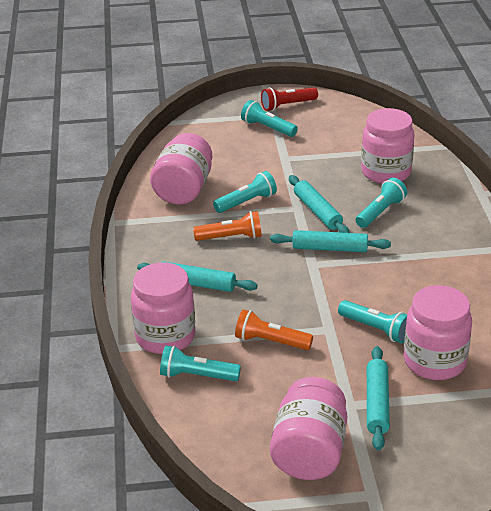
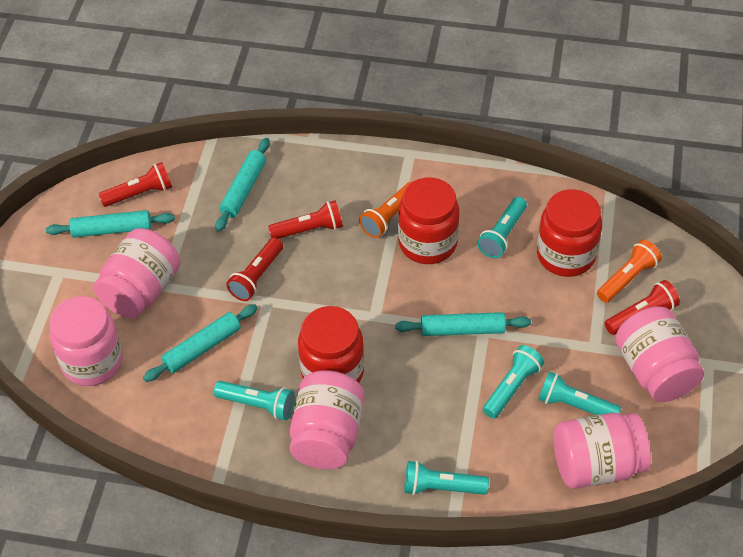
red flashlight: [261,87,318,111] = 1 -> [99,162,172,207] [226,238,283,301] [268,200,343,239] [605,280,680,335] = 4
red jar: none = 0 -> [298,306,364,383] [398,177,459,264] [537,189,602,277] = 3

